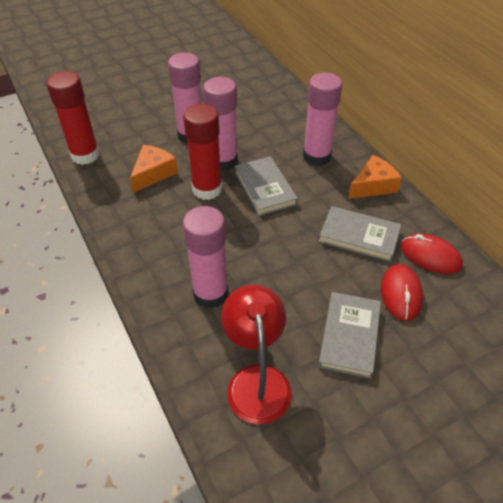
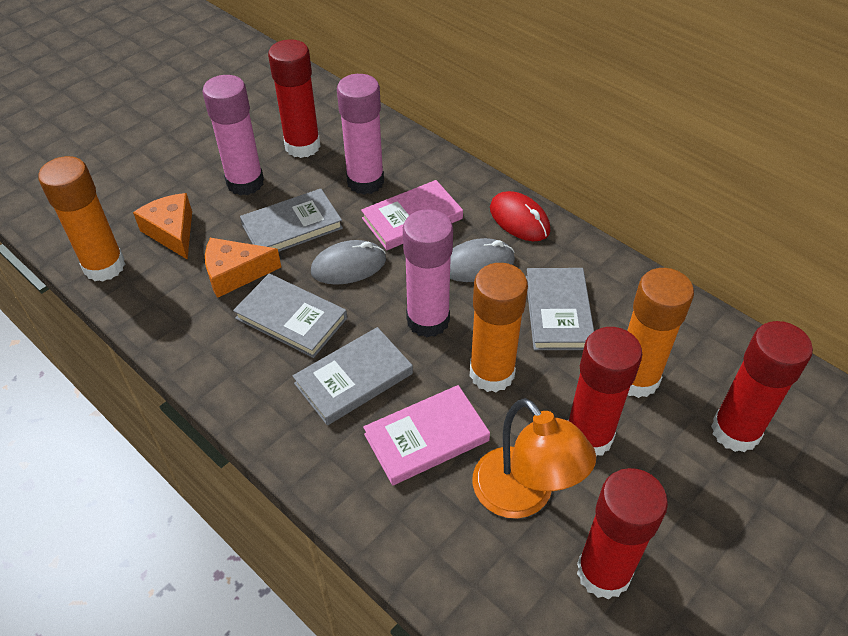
grey book: [234,156,298,216] [318,292,381,379] [319,206,401,262] = 3 -> [233,273,347,358] [240,189,343,252] [293,327,413,425] [526,268,594,350] = 4
grey mouse: none = 0 -> [311,240,386,285] [450,238,515,282] = 2
orange glue stick: none = 0 -> [38,156,125,282] [470,263,528,392] [627,268,694,398] = 3
orange lamp: none = 0 -> [472,398,596,519] = 1
pink book: none = 0 -> [361,180,463,250] [363,385,490,485] = 2
pink glue stick: [168,52,202,144] [182,206,228,309] [203,77,238,171] [303,73,342,166] = 4 -> [202,75,264,195] [337,74,384,195] [403,209,453,337] = 3
red glue stick: [46,71,99,165] [183,104,222,200] = 2 -> [268,39,321,158] [568,327,642,456] [577,468,668,599] [711,321,813,452] = 4
red lamp: [221,285,292,424] = 1 -> none = 0
red mouse: [381,264,423,321] [401,234,463,274] = 2 -> [490,191,551,241] = 1

